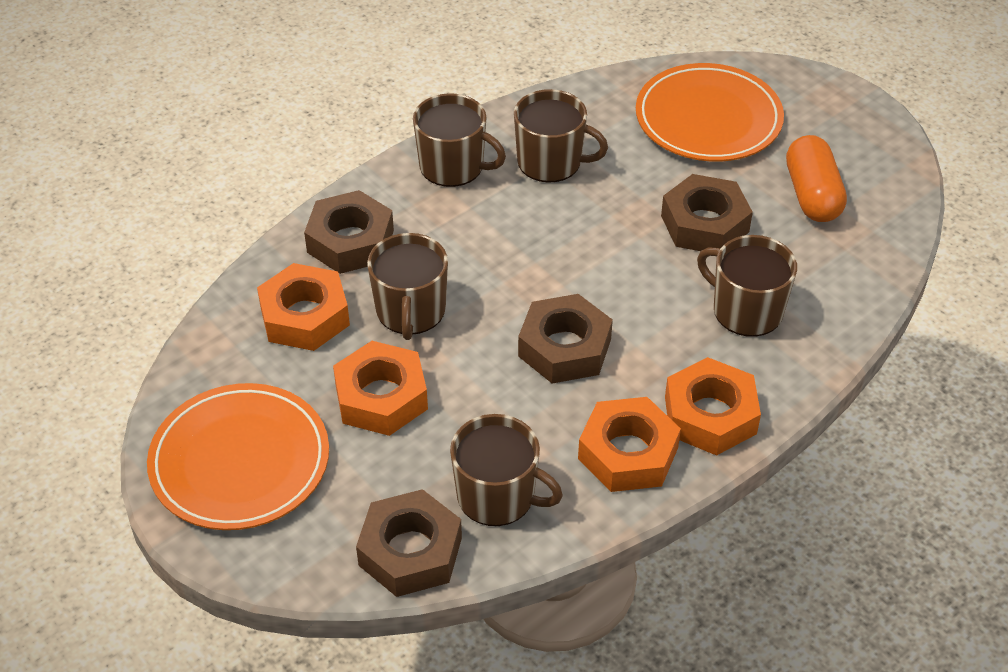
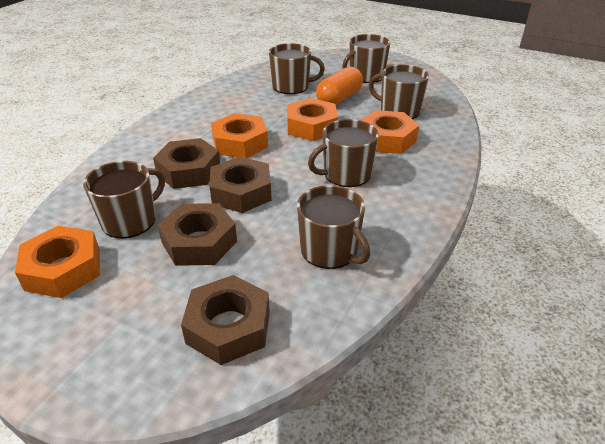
brown mug: [367,233,448,340] [413,93,506,187] [450,414,563,526] [514,89,608,183] [697,235,797,337] = 5 -> [83,161,165,239] [269,43,325,94] [297,185,370,269] [308,119,379,187] [342,34,390,83] [369,64,429,119] = 6
orange plate: [147,383,329,530] [636,63,784,162] = 2 -> none = 0

